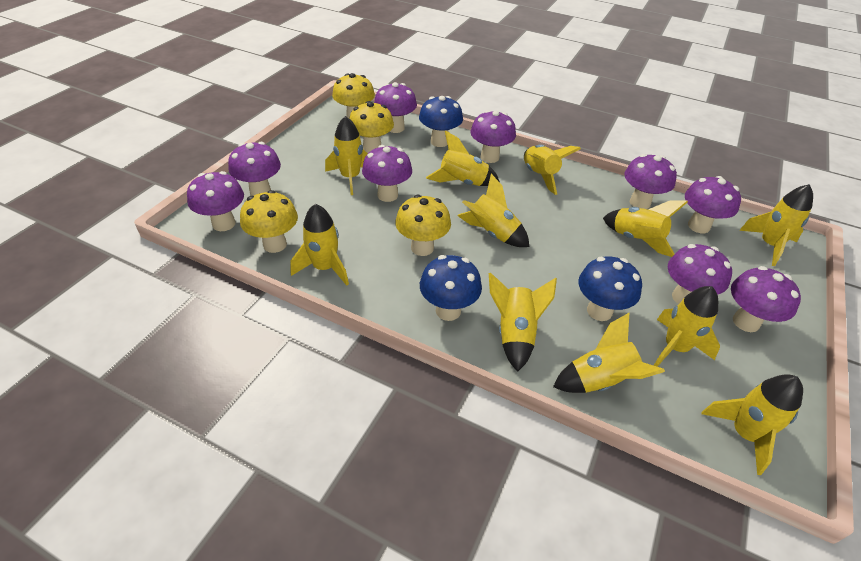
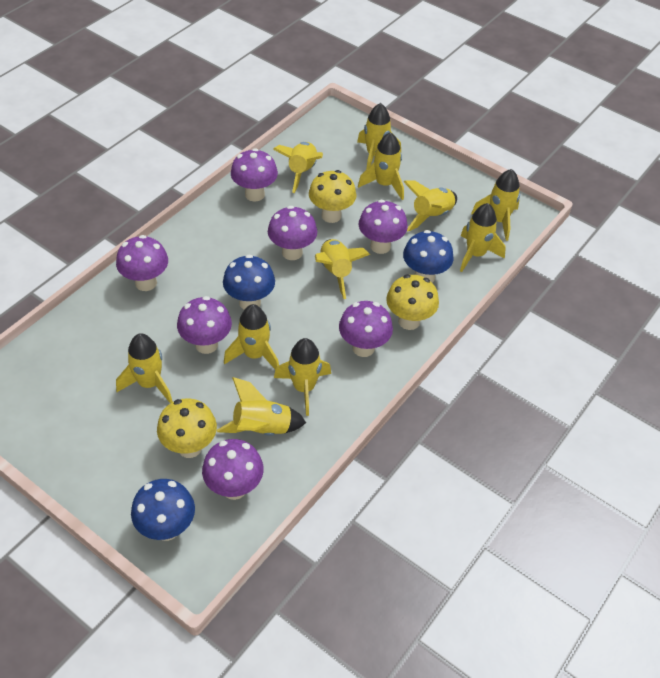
purple mushroom: [187,171,244,231] [228,142,281,196] [362,145,412,202] [374,82,417,133] [470,110,516,163] [624,154,677,209] [668,244,732,304] [685,176,741,233] [731,266,801,332] = 9 -> [116,235,168,291] [177,296,232,354] [202,439,264,500] [231,148,278,202] [268,206,317,260] [339,301,393,357] [359,200,408,254] = 7
yellow mushroom: [240,190,298,253] [332,73,375,118] [349,101,394,153] [395,195,451,256] = 4 -> [157,398,217,458] [309,170,357,223] [386,274,439,330] = 3

